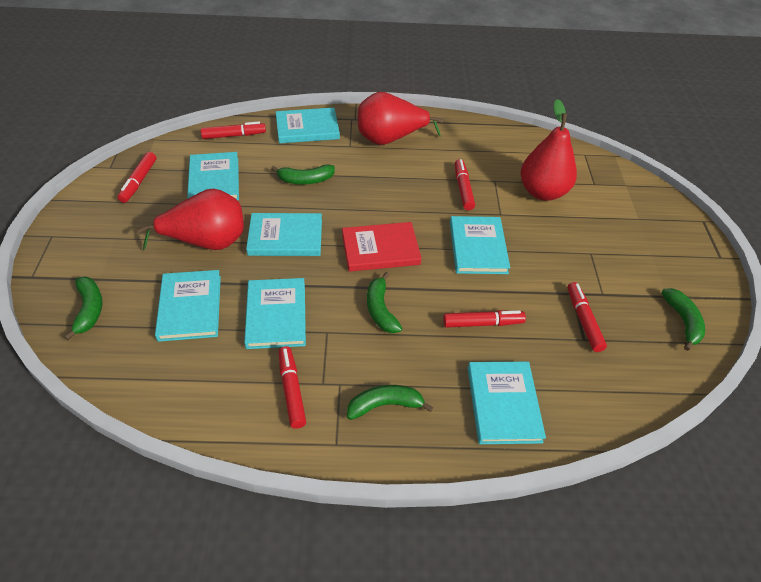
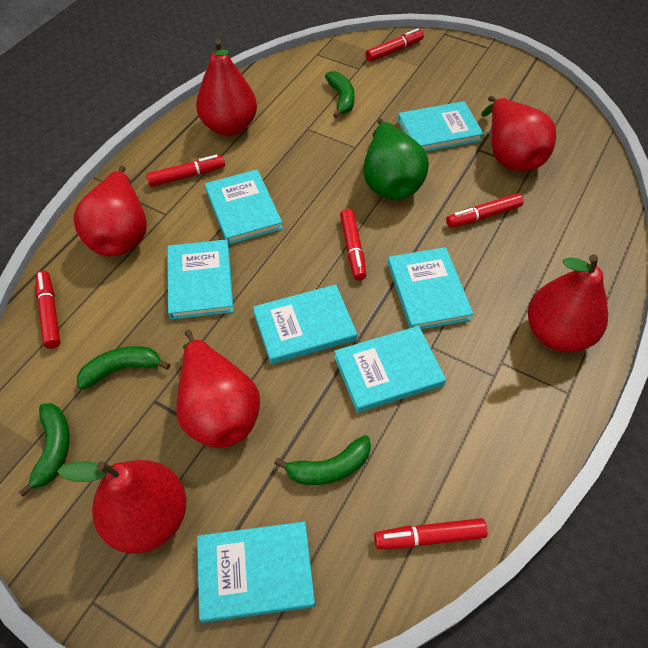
green banana: [64,276,102,340] [271,164,335,184] [347,385,433,420] [367,272,402,333] [661,288,705,351] = 5 -> [19,403,70,496] [77,346,170,389] [274,435,371,485] [325,71,355,118] = 4
green pear: none = 0 -> [363,118,429,200] = 1
red book: [342,222,422,272] = 1 -> none = 0
red pear: [137,189,244,250] [358,92,443,145] [520,99,577,201] = 3 -> [57,460,187,554] [74,166,147,256] [176,330,260,448] [196,39,257,136] [481,96,556,171] [528,255,608,352] = 6

